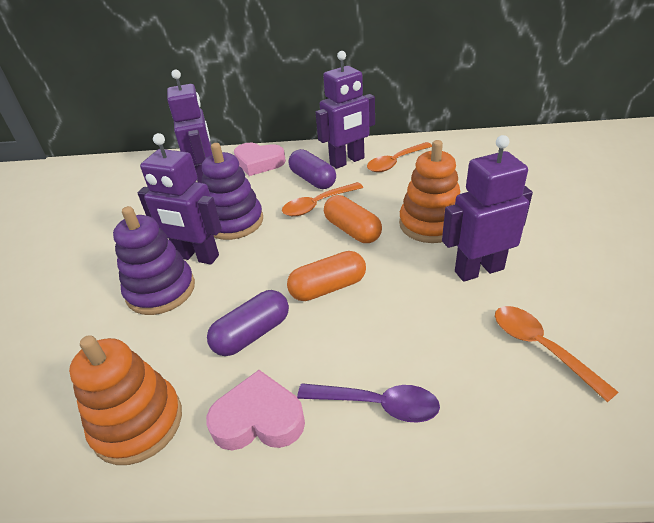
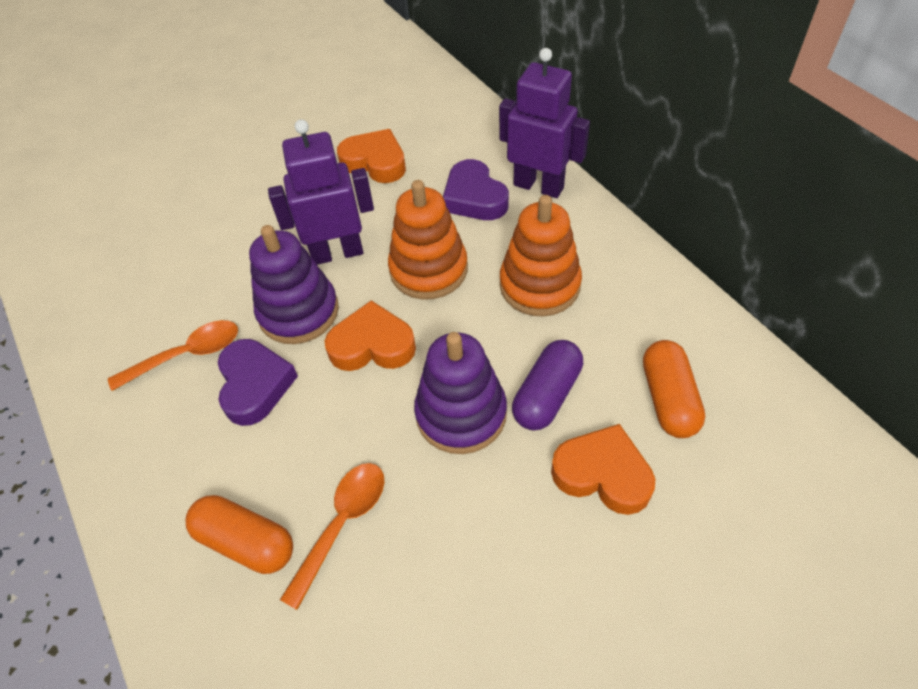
orange heart: none = 0 -> [325,300,416,371] [337,129,406,183] [551,424,655,515] = 3
orange spoon: [282,182,363,216] [367,142,432,172] [495,306,619,402] = 3 -> [108,320,238,391] [280,463,385,610] = 2
pink heart: [206,370,305,450] [234,143,286,176] = 2 -> none = 0
purple capsule: [207,290,289,356] [289,149,336,189] = 2 -> [512,340,583,430] = 1
purple heart: none = 0 -> [218,339,298,426] [443,159,509,220] = 2
purple robot: [138,133,222,265] [167,70,212,183] [315,51,375,169] [442,135,533,282] = 4 -> [268,119,374,265] [499,48,590,198] = 2
purple spoon: [297,383,440,423] = 1 -> none = 0

